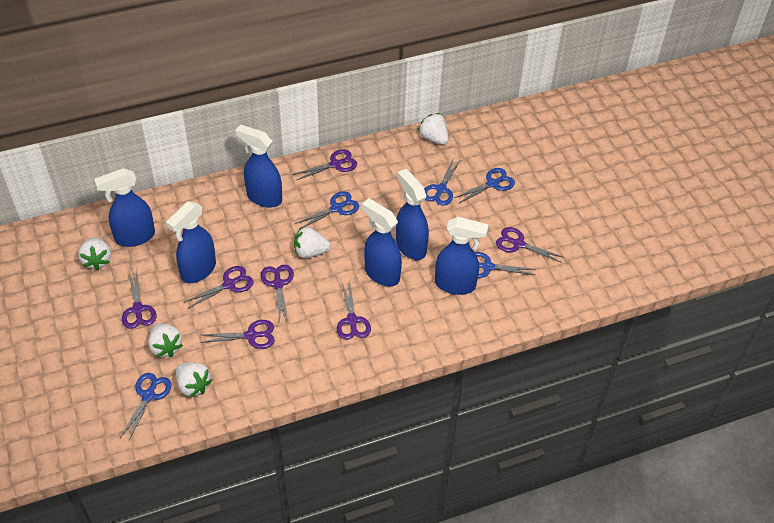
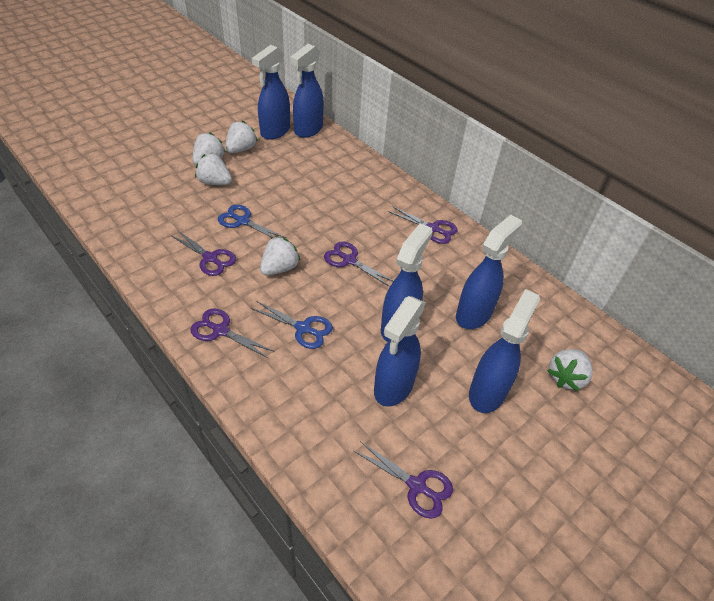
blue scissors: [120,373,172,440] [295,191,359,228] [424,158,461,206] [454,168,515,204] [474,252,535,278] = 5 -> [218,205,286,238] [251,301,333,349] = 2
purple scissors: [122,271,156,329] [183,266,254,309] [200,320,275,349] [261,265,294,322] [293,149,357,180] [337,283,371,340] [496,227,565,263] = 7 -> [172,230,236,276] [190,308,273,358] [324,242,393,287] [354,441,453,519] [388,206,458,244] = 5

